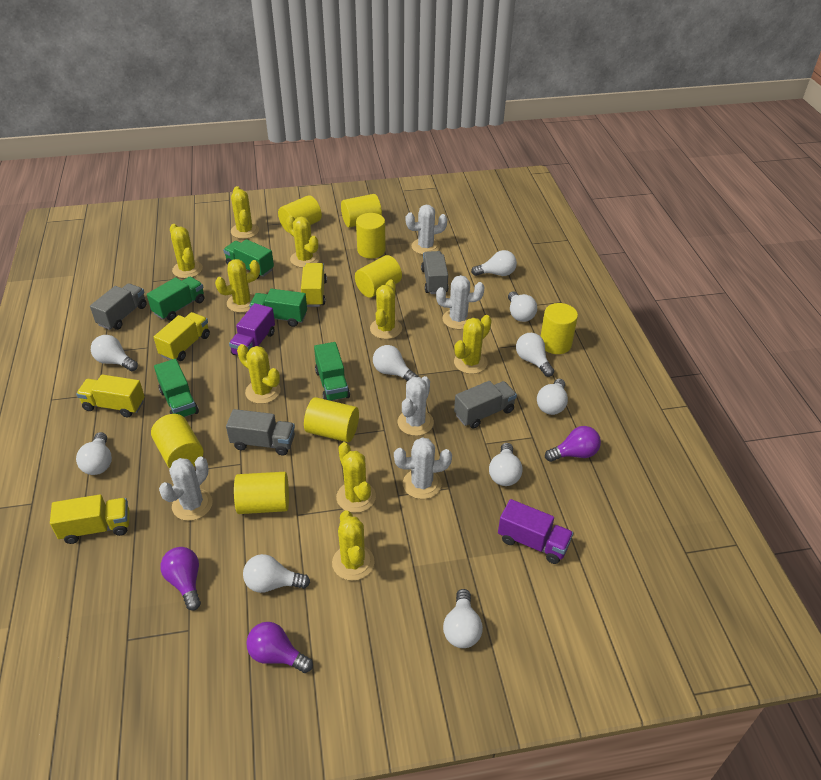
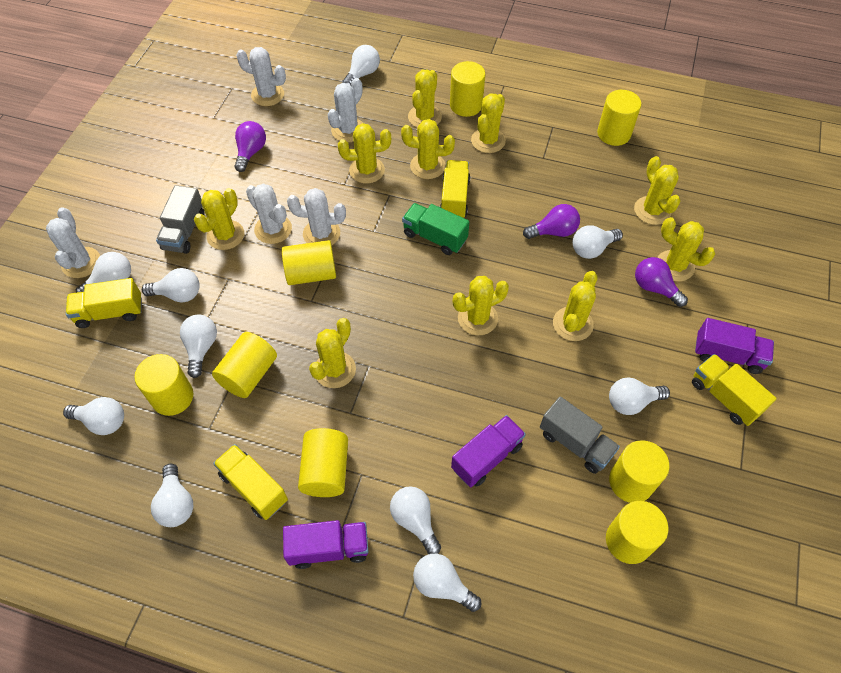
green truck: [147,276,204,321] [154,359,199,417] [223,239,274,279] [249,289,307,327] [314,342,350,401] = 5 -> [402,203,469,255] = 1
grey truck: [90,283,147,330] [226,409,295,455] [421,251,448,294] [454,381,517,428] = 4 -> [156,185,205,254] [540,396,620,474] = 2
purple truck: [229,303,275,355] [498,499,573,564] = 2 -> [283,520,368,569] [451,415,526,487] [695,318,774,374] = 3
yellow cactus: [170,224,203,278] [215,259,260,313] [231,186,259,239] [237,344,281,404] [286,215,320,268] [332,510,375,581] [336,442,376,513] [370,279,402,339] [454,315,492,374] = 9 -> [194,188,244,250] [309,318,356,388] [338,123,391,183] [401,119,455,179] [408,69,442,128] [453,276,509,335] [471,93,506,153] [553,271,597,341] [634,156,681,225] [657,217,715,282] = 10

